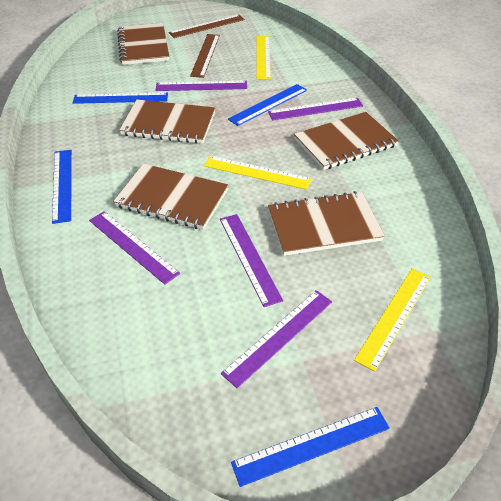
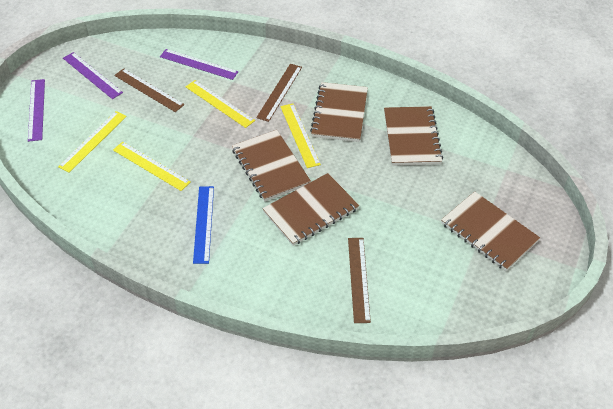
blue ruler: [52,150,72,224] [73,93,168,104] [228,84,307,126] [231,407,390,487] = 4 -> [193,186,214,264] = 1
brown ruler: [169,14,245,38] [190,34,220,78] = 2 -> [114,68,185,112] [256,64,302,122] [348,238,371,323] = 3
purple ruler: [89,211,180,285] [156,81,247,91] [220,214,283,307] [221,290,332,388] [268,98,363,120] = 5 -> [28,79,45,142] [63,52,123,99] [160,49,239,80] = 3
yellow ruler: [204,156,312,190] [256,36,271,80] [354,268,431,372] = 3 -> [58,111,127,173] [113,142,191,191] [186,80,255,128] [280,104,321,168] = 4

